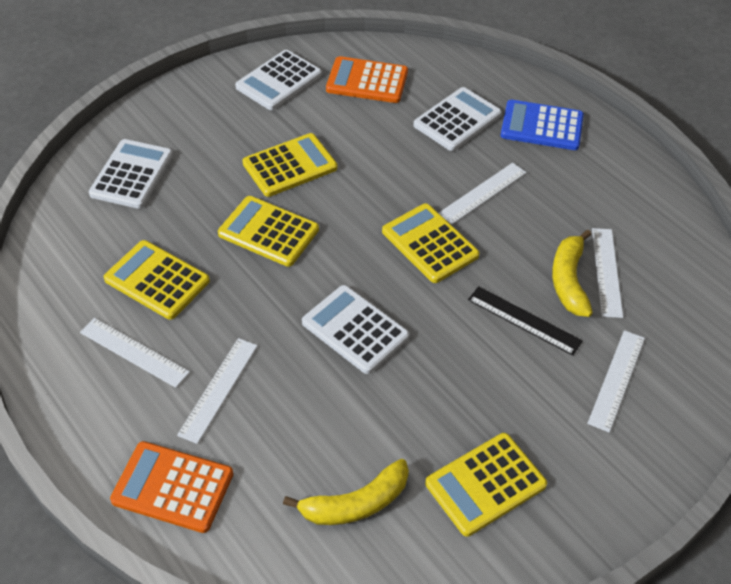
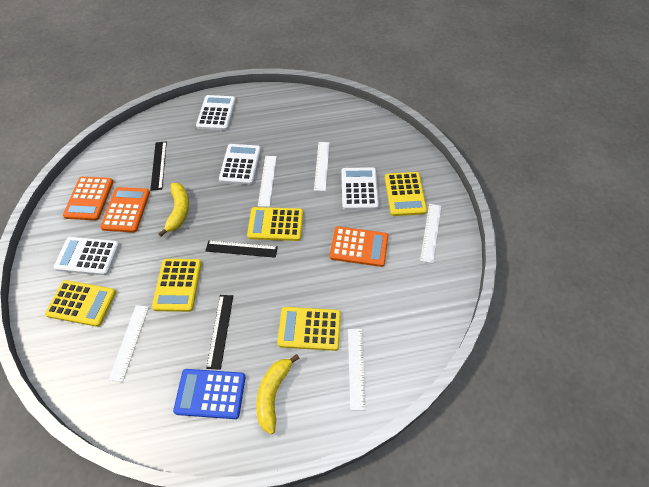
black ruler: [468,286,583,356] = 1 -> [150,142,167,191] [206,241,278,258] [206,295,233,370] = 3
orange calculator: [110,441,233,533] [326,56,408,103] = 2 -> [63,177,114,220] [100,187,150,232] [330,226,388,267] = 3

